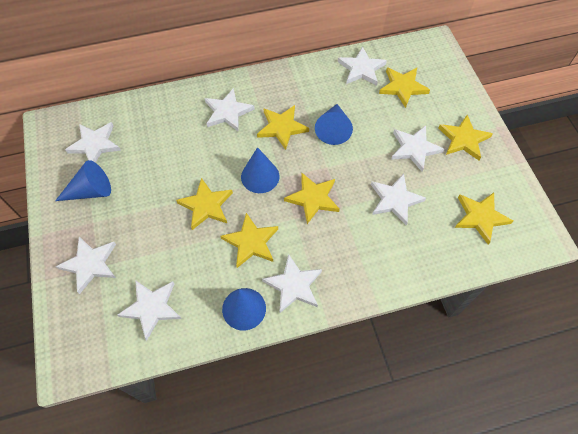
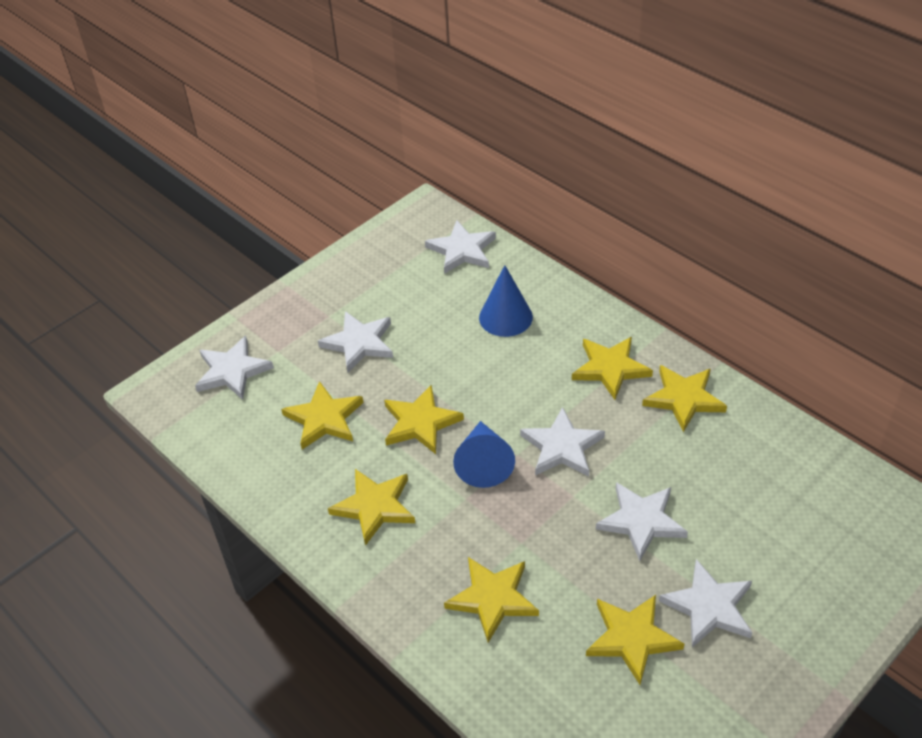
blue cone: [55,160,111,201] [222,288,266,330] [241,147,280,193] [315,104,353,145] = 4 -> [453,421,515,488] [479,265,533,337] = 2
white star: [56,237,116,294] [65,122,121,163] [118,280,181,340] [205,88,255,132] [262,254,322,313] [338,46,387,86] [371,174,426,225] [391,125,444,172] = 8 -> [195,336,274,400] [318,311,393,372] [425,220,496,274] [520,407,605,477] [596,482,688,561] [659,559,752,648] = 6

